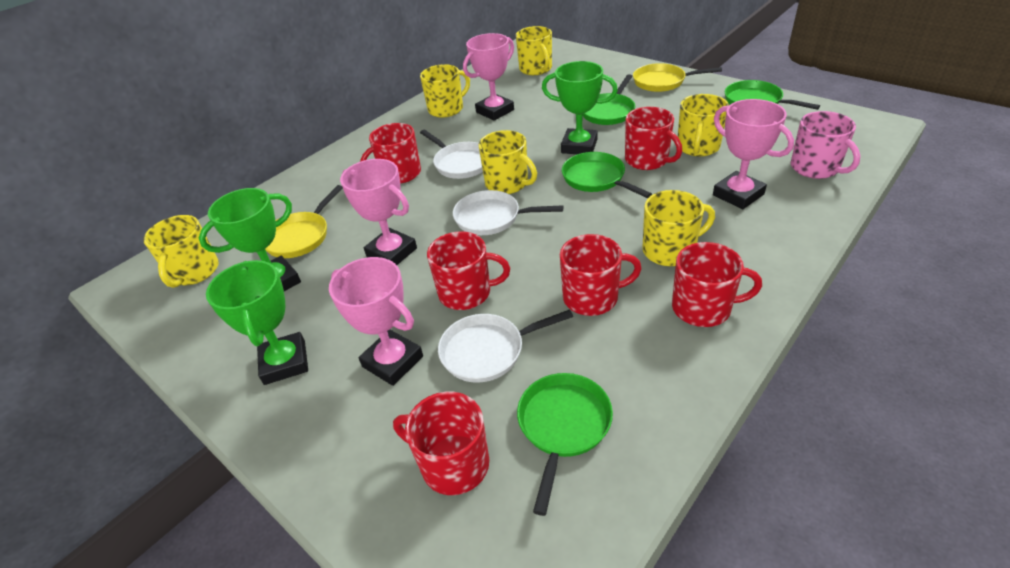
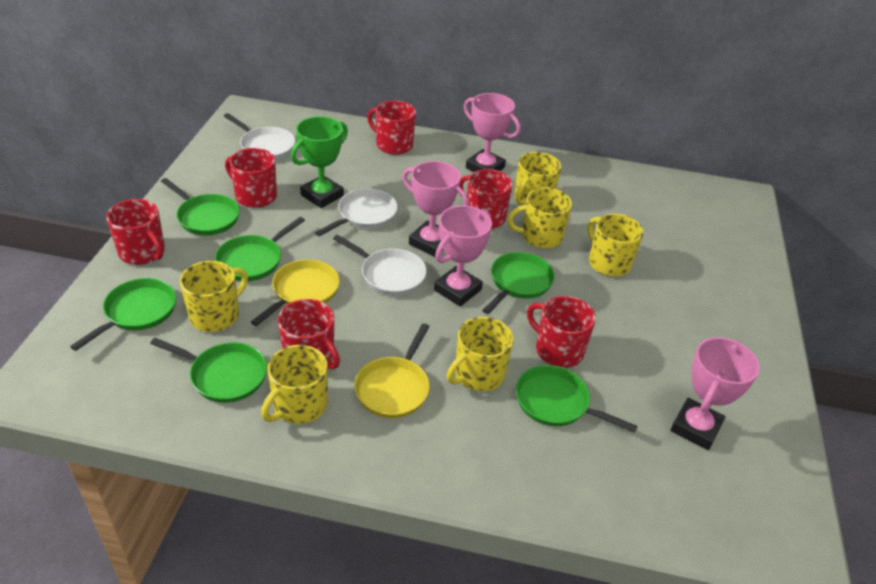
green pan: [517,373,613,516] [562,152,652,198] [583,74,635,125] [725,80,820,110] = 4 -> [70,278,176,351] [150,338,267,403] [161,178,240,236] [215,217,305,281] [482,252,555,314] [516,365,637,433] = 6
green trophy: [199,188,301,291] [206,260,308,385] [542,61,618,154] = 3 -> [291,116,348,208] = 1
pink mug: [791,111,860,179] = 1 -> none = 0

